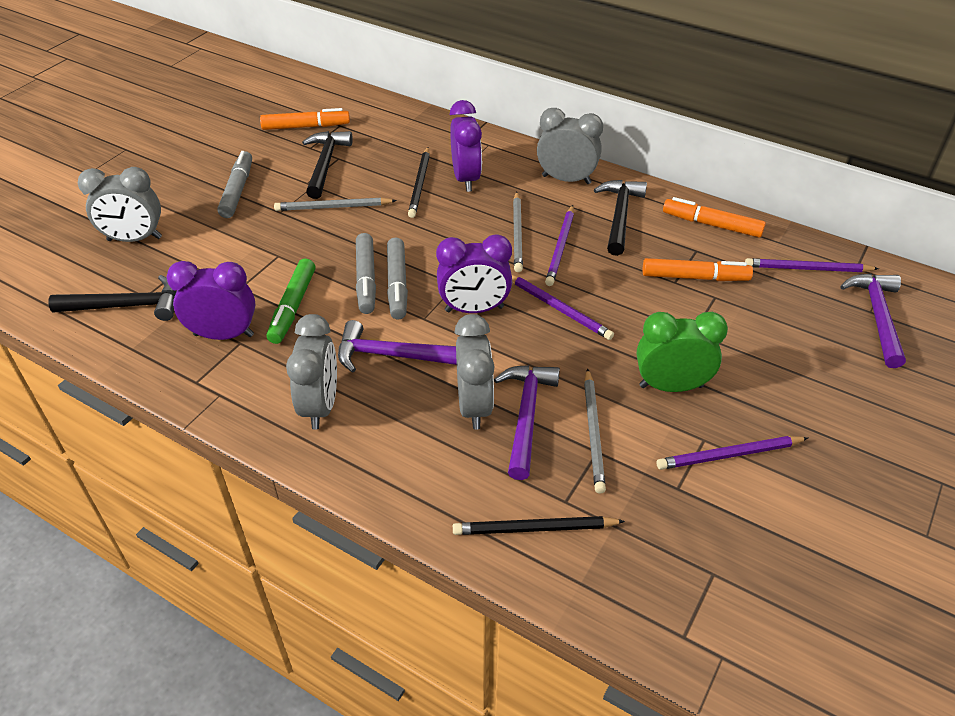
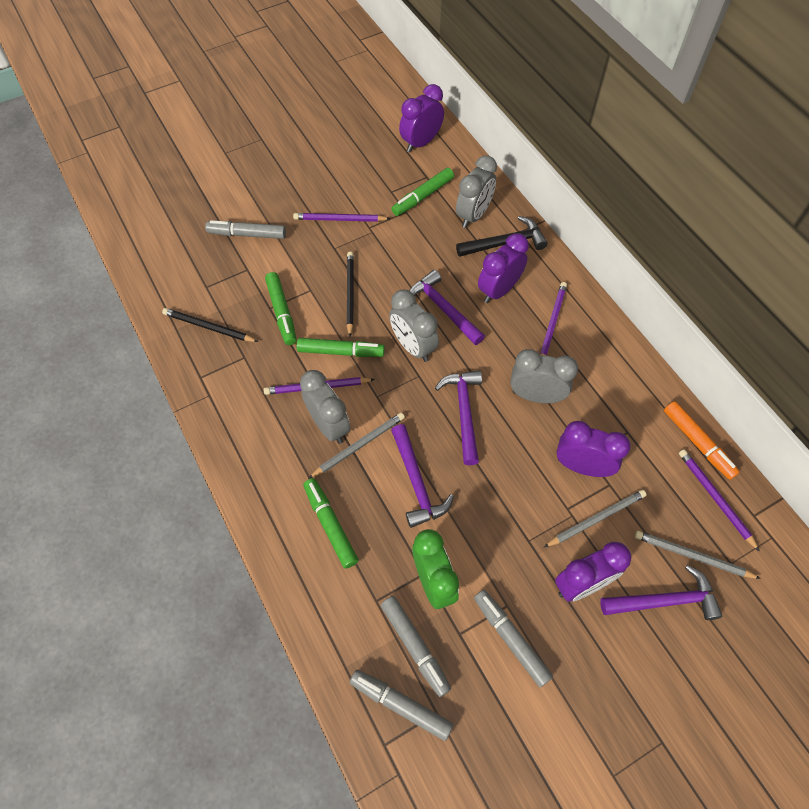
black hammer: [49,275,177,321] [302,131,353,199] [594,180,647,256] = 3 -> [456,216,548,257] = 1
green marker: [266,259,315,344] = 1 -> [265,272,296,345] [297,338,385,357] [303,478,359,569] [391,168,454,216] = 4
grey marker: [217,151,252,218] [356,233,376,314] [387,238,408,320] = 3 -> [205,220,286,239] [350,670,453,741] [381,596,451,697] [474,590,553,687] = 4
orange marker: [260,108,350,130] [643,258,753,281] [663,197,766,238] = 3 -> [664,401,740,480] = 1
purple clock: [167,261,255,340] [436,234,512,313] [450,100,482,192] = 3 -> [399,84,444,152] [478,233,529,303] [555,542,631,602] [556,421,631,477] = 4
purple hammer: [338,320,457,373] [494,365,560,480] [840,274,906,368] = 3 -> [391,424,454,528] [409,270,485,345] [435,370,482,465] [600,565,722,620] = 4

